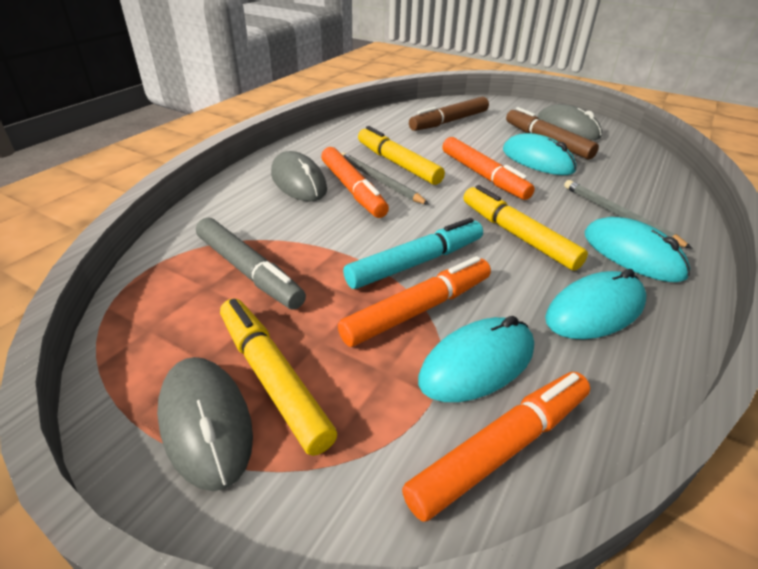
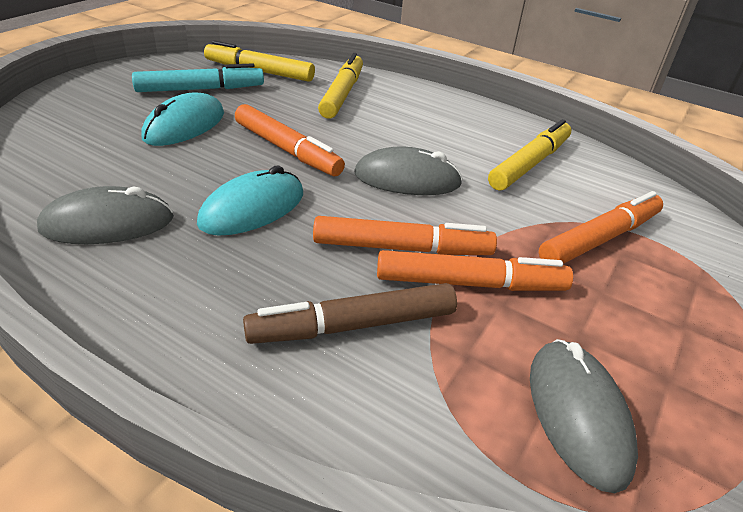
brown marker: [409,97,489,131] [506,107,599,159] = 2 -> [243,283,457,344] = 1
grey marker: [196,218,306,310] = 1 -> none = 0
grey pencil: [341,152,429,205] [564,180,693,249] = 2 -> none = 0
turquoise mouse: [418,316,534,402] [503,133,576,175] [545,269,646,339] [584,217,690,282] = 4 -> [141,93,224,146] [197,165,303,235] = 2

